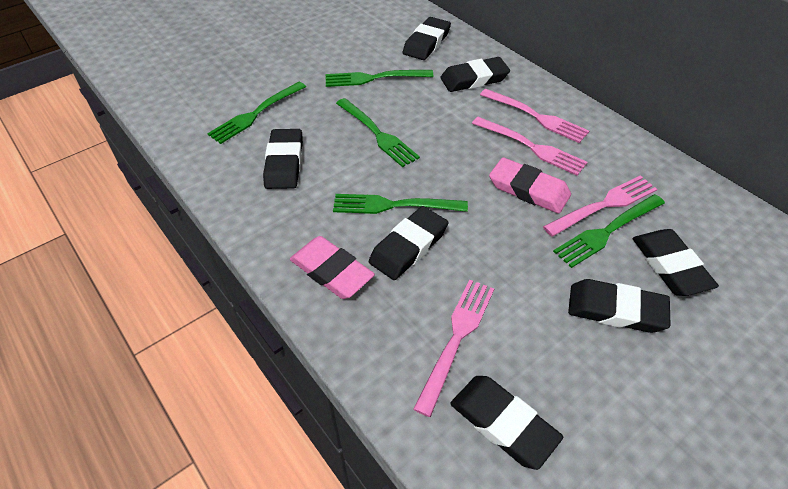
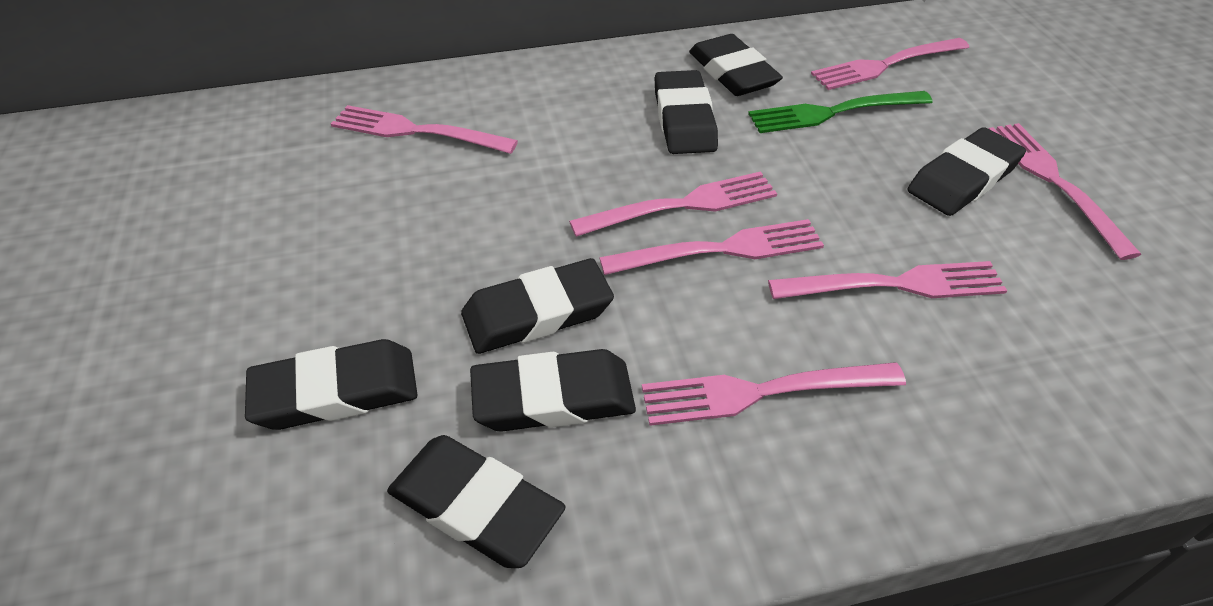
green fork: [207,82,306,144] [326,70,433,87] [333,194,468,214] [336,98,420,167] [553,194,665,268] = 5 -> [748,91,933,133] = 1
pink eraser: [290,236,375,299] [489,157,571,214] = 2 -> none = 0
pink fork: [413,279,494,417] [472,117,588,176] [480,89,589,143] [543,175,657,237] = 4 -> [331,105,518,154] [569,171,777,237] [599,219,824,275] [642,362,906,426] [768,261,1007,299] [811,38,969,90] [988,123,1142,260] = 7

